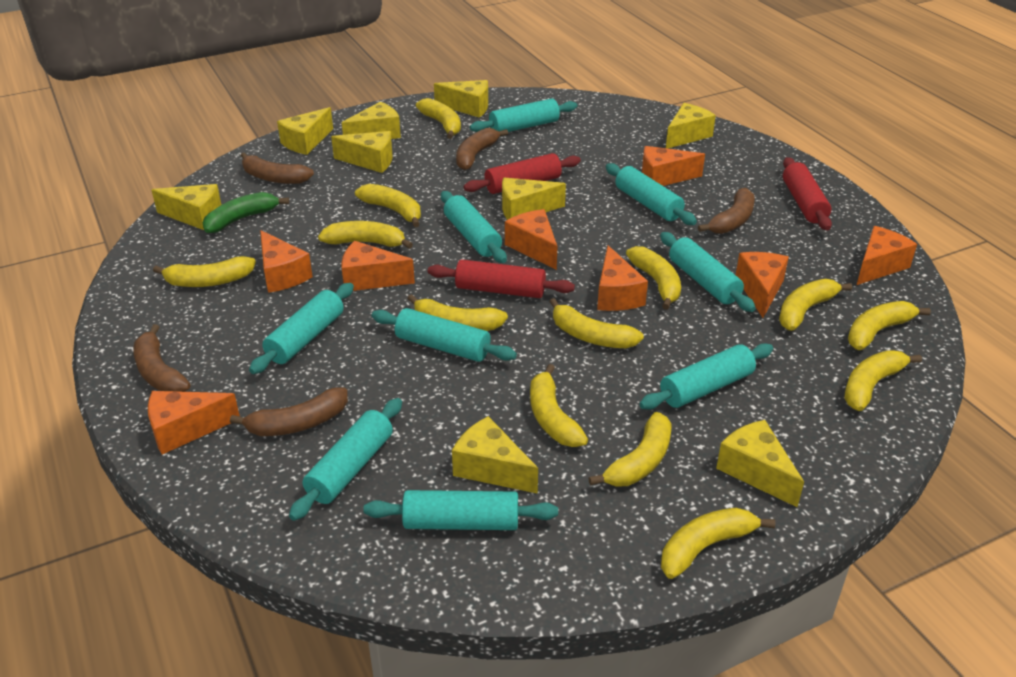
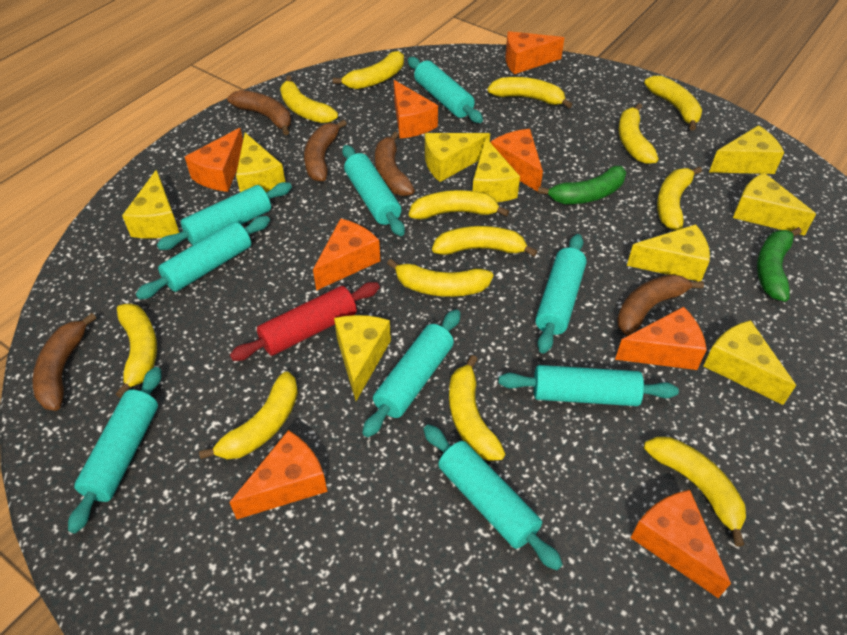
green banana: [202,192,289,233] = 1 -> [538,166,626,204] [757,227,802,302] = 2
red rolling pin: [428,259,575,298] [463,153,581,194] [783,157,832,231] = 3 -> [230,282,380,361] = 1

